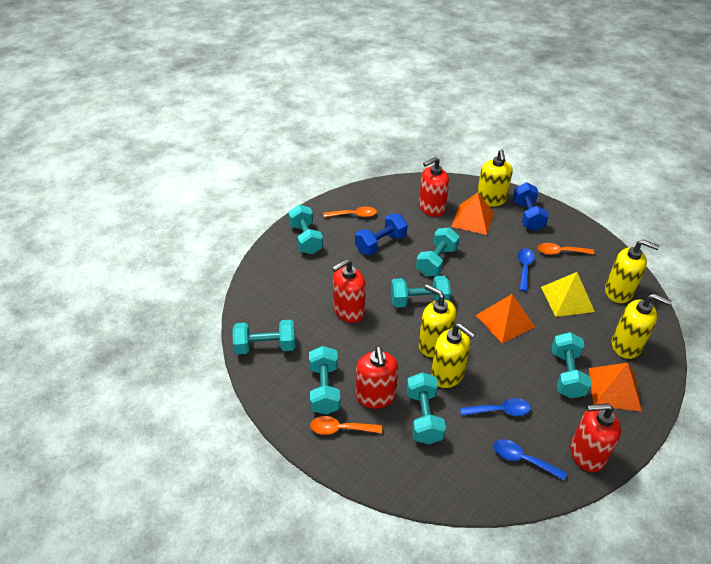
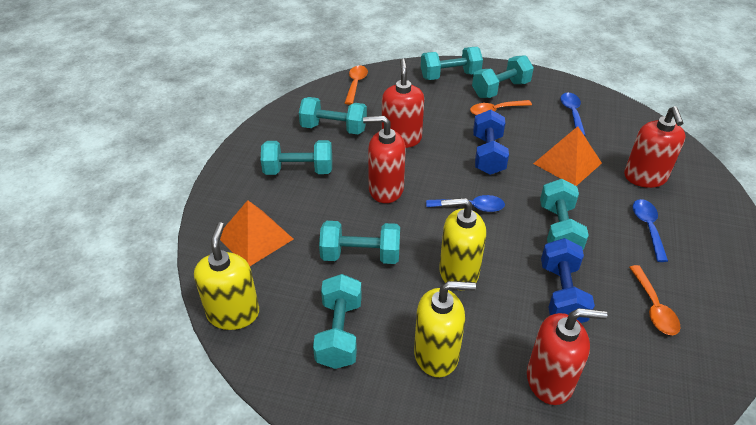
orange pyramid: [451,192,494,235] [476,294,535,343] [589,363,642,412] = 3 -> [220,200,294,266] [533,126,602,186] = 2
yellow pyramid: [541,272,595,317] = 1 -> none = 0
yellow soap dispenser: [419,284,456,357] [431,323,475,388] [477,149,513,207] [605,239,659,303] [612,294,671,359] = 5 -> [194,222,259,330] [414,281,476,377] [439,198,486,283] = 3

